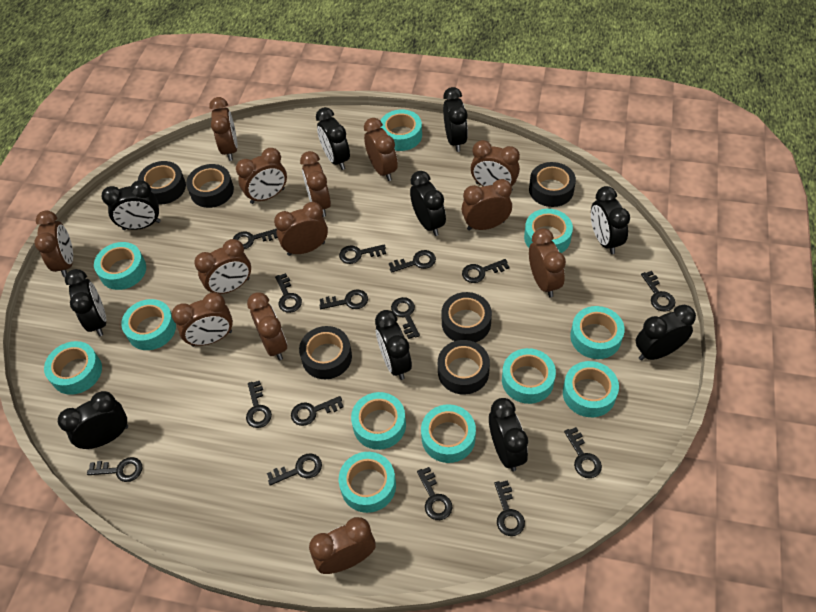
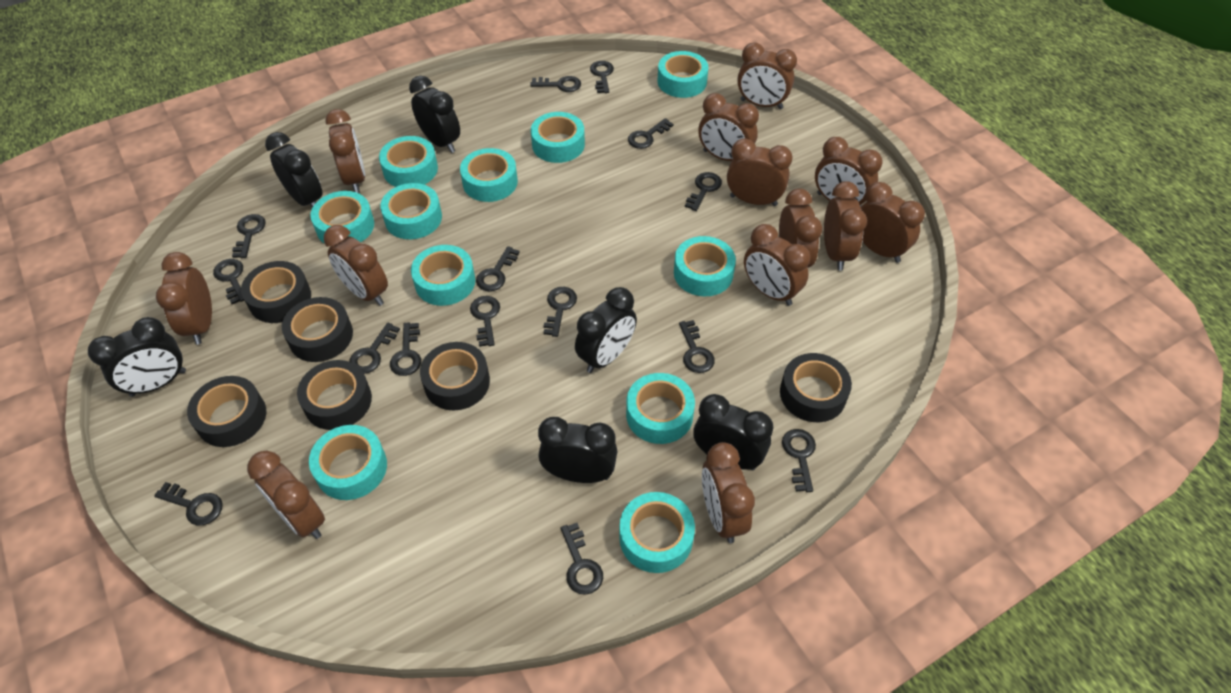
black clock: [58,391,128,449] [65,269,106,336] [101,180,161,230] [316,107,350,170] [375,310,412,380] [410,171,446,236] [443,87,468,152] [489,398,528,471] [591,186,630,254] [636,305,696,361] = 10 -> [88,317,186,397] [265,132,323,208] [409,76,460,153] [538,417,618,483] [575,287,637,373] [693,394,773,470] = 6

